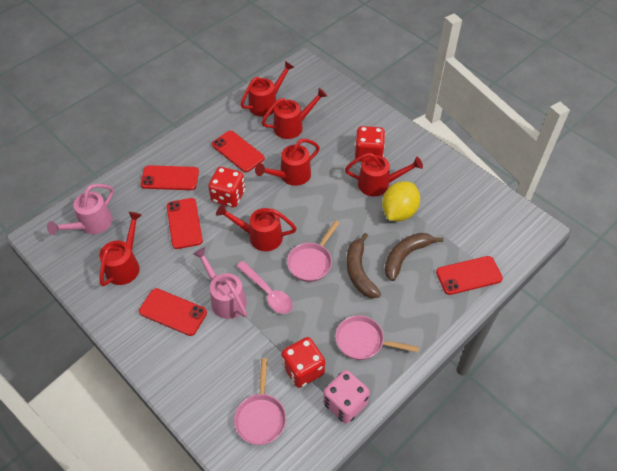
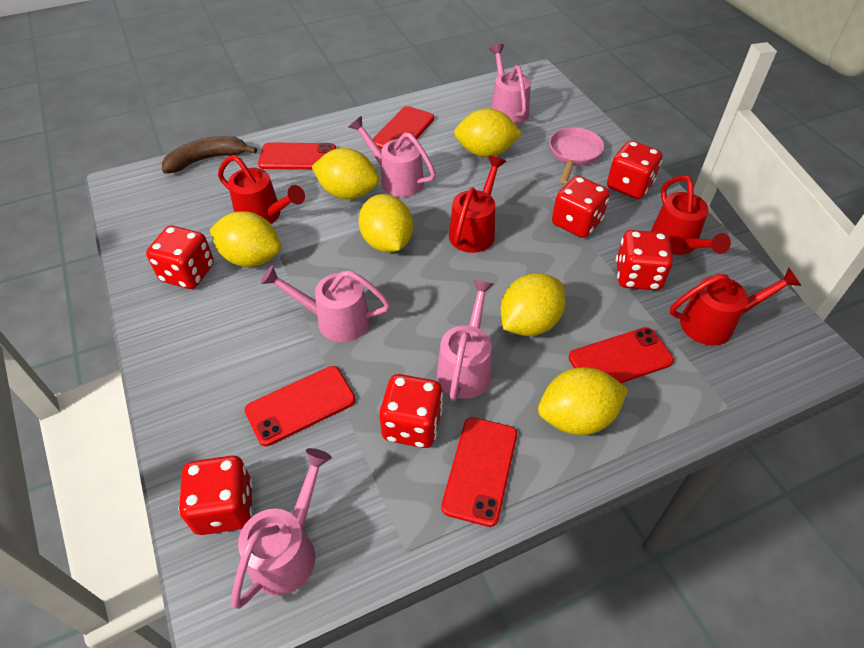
brown banana: [346,233,381,298] [385,233,443,281] = 2 -> [162,136,257,173] = 1
pink dice: [323,370,370,424] = 1 -> none = 0
pink pan: [234,358,286,445] [287,221,339,282] [335,315,419,360] = 3 -> [549,127,604,183] = 1
pink spoon: [236,261,293,314] = 1 -> none = 0
pink watering can: [47,184,114,235] [193,247,247,319] = 2 -> [231,448,332,609] [261,265,390,342] [349,116,436,197] [437,280,494,401] [489,44,531,125] = 5
red dice: [208,167,245,207] [282,337,325,388] [355,126,385,162] = 3 -> [146,226,214,289] [179,455,253,535] [379,374,443,448] [552,176,610,238] [607,141,663,199] [616,230,673,290] = 6
red watering can: [99,212,142,286] [216,204,297,251] [240,61,294,117] [255,139,320,186] [262,88,327,139] [345,153,423,196] = 6 -> [218,155,305,224] [449,155,506,253] [651,175,731,255] [670,268,801,346] = 4
yellow lemon: [382,181,420,221] = 1 -> [210,211,281,267] [312,148,379,199] [359,194,413,253] [454,108,523,157] [501,273,566,336] [538,367,628,435] = 6

